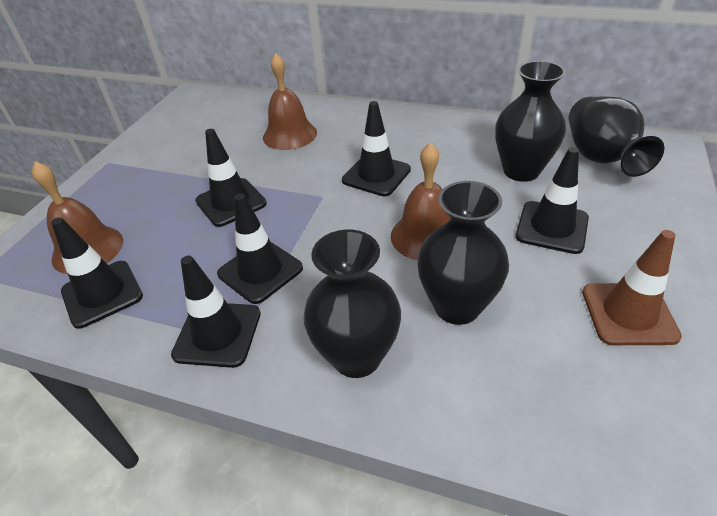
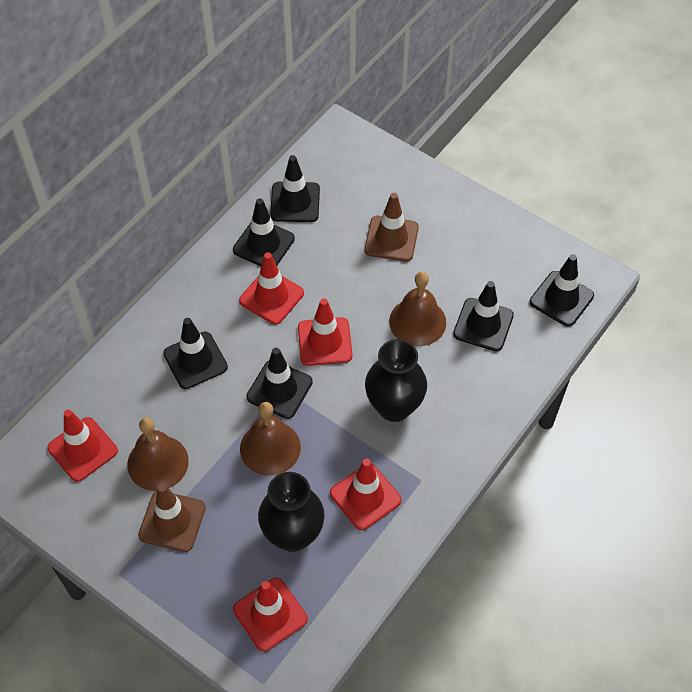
black vase: [303,230,401,378] [417,181,509,325] [495,61,566,182] [568,96,664,177] = 4 -> [258,472,325,552] [365,339,427,422] = 2
brown traffic cone: [582,230,682,345] = 1 -> [138,484,206,552] [364,193,419,262] = 2
red traffic cone: none = 0 -> [47,410,118,482] [233,578,308,651] [239,252,304,325] [298,298,353,366] [330,459,401,530] = 5

